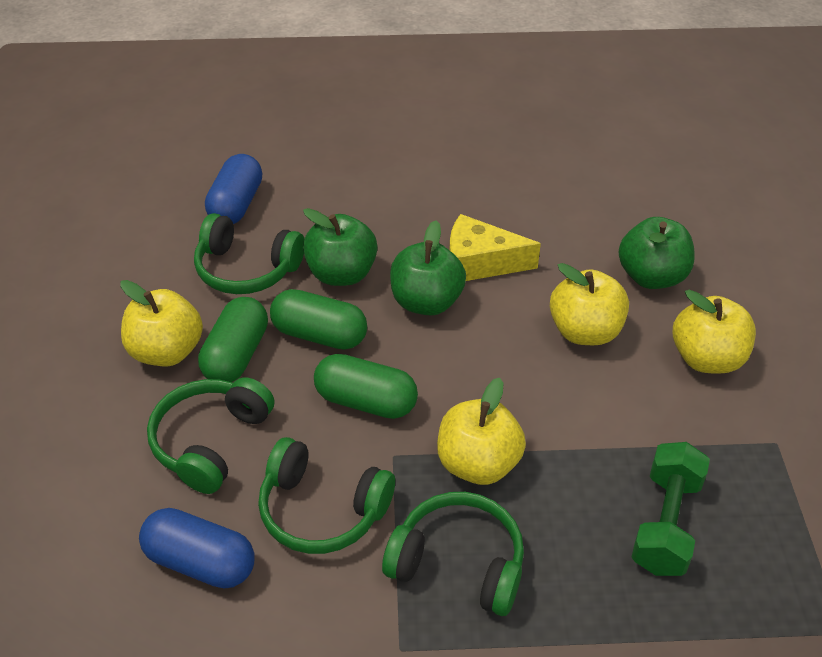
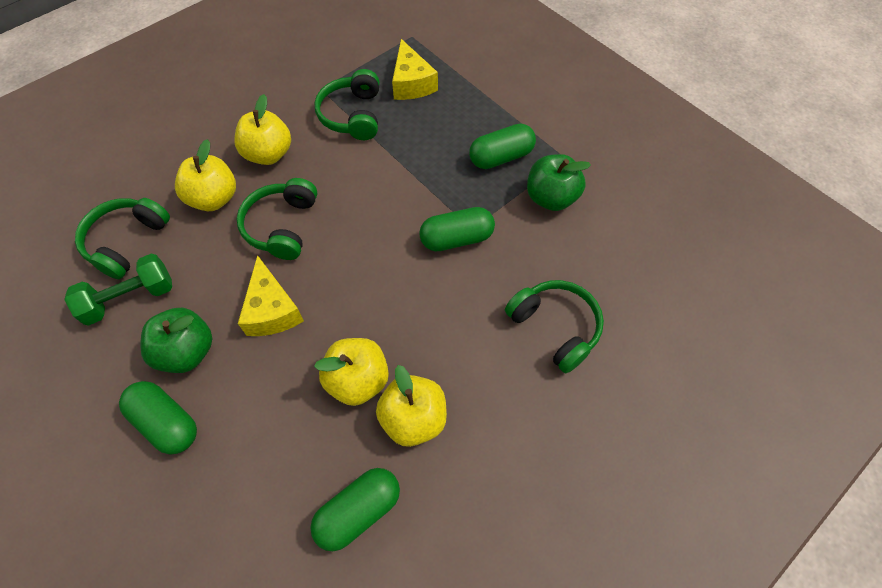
blue capsule: [139,508,255,589] [205,154,262,224] = 2 -> none = 0
green apple: [303,208,378,286] [390,221,466,316] [618,217,695,289] = 3 -> [140,308,212,373] [527,154,591,211] = 2
green capsule: [198,297,268,382] [270,289,367,349] [314,354,418,419] = 3 -> [119,381,197,455] [310,468,400,551] [419,207,495,252] [469,124,536,169] = 4
yellow cheese: [450,214,541,281] = 1 -> [238,255,304,336] [392,39,438,100] = 2

